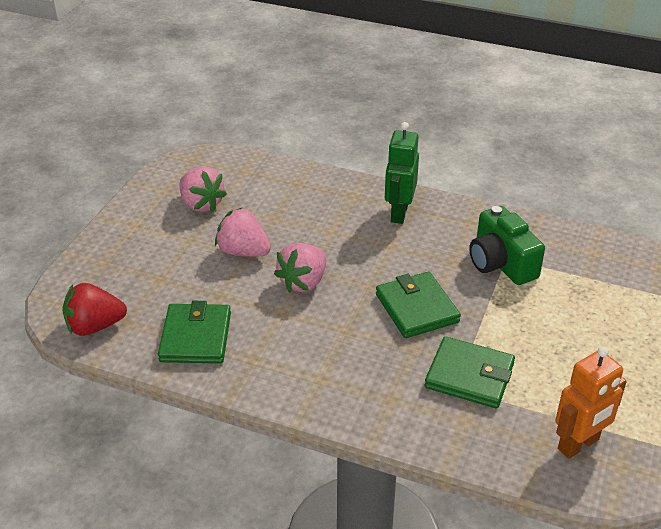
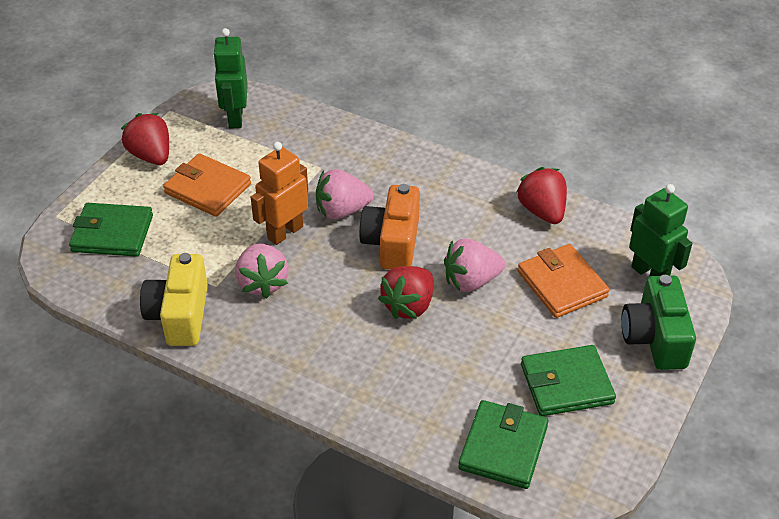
green robot: [385,122,419,224] = 1 -> [213,28,248,128] [629,184,692,277] = 2
orange camera: none = 0 -> [359,184,420,270] = 1
orange wallet: none = 0 -> [163,153,251,217] [518,244,610,318] = 2
red strawberry: [63,283,127,336] = 1 -> [121,113,169,165] [378,266,433,319] [516,167,567,224] = 3
yellow camera: none = 0 -> [140,253,208,346] = 1

